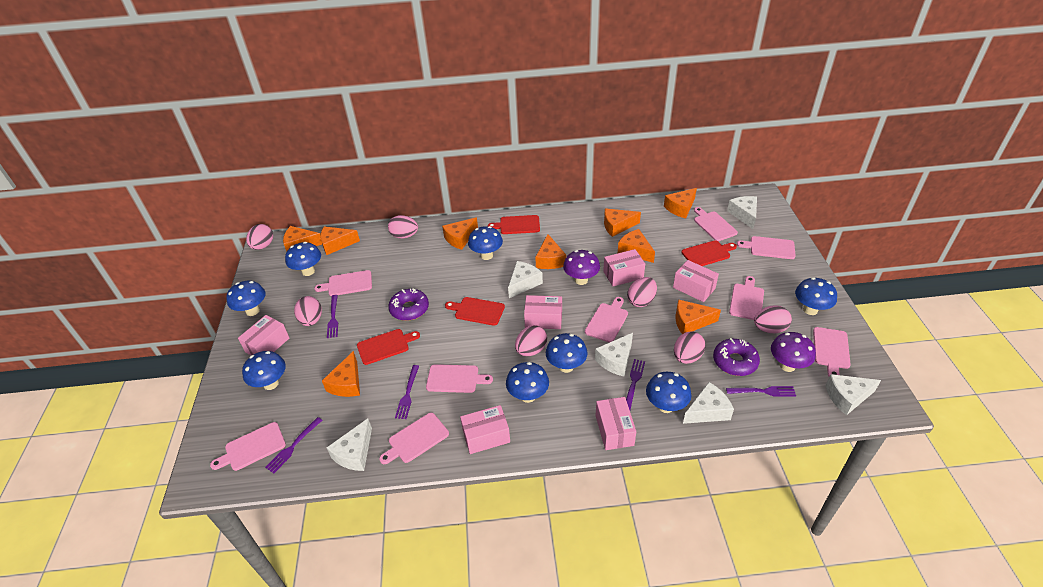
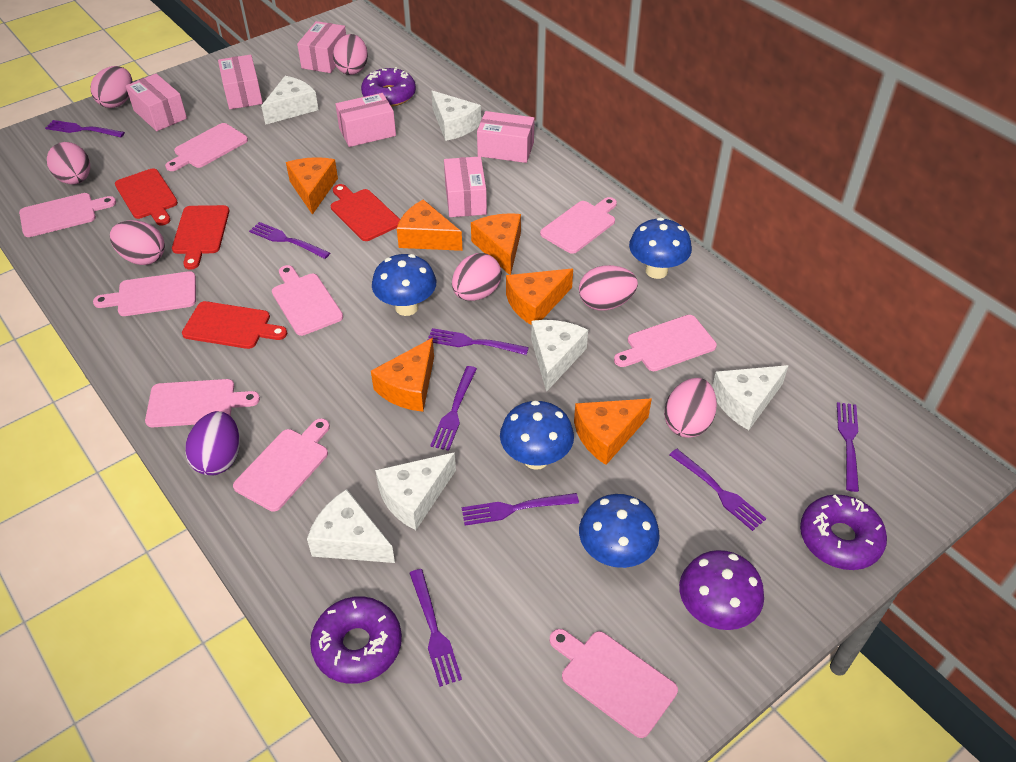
blue mushroom: [226,281,265,316] [242,351,286,390] [285,242,321,276] [468,226,503,260] [506,362,549,403] [546,333,588,373] [646,372,691,413] [795,277,837,315] = 8 -> [372,254,436,316] [500,400,574,470] [579,494,660,568] [629,217,692,279] = 4
orange cheese: [283,226,322,251] [320,227,360,255] [322,351,360,397] [442,217,478,250] [535,234,566,269] [604,208,641,237] [618,229,655,263] [664,188,697,218] [676,300,721,334] = 9 -> [286,157,338,215] [371,338,434,412] [397,199,463,251] [471,213,521,275] [506,269,573,325] [574,399,652,465] = 6
purple donut: [388,289,429,321] [713,338,760,376] = 2 -> [310,596,402,684] [361,67,416,107] [800,494,887,570] = 3
purple egg: none = 0 -> [185,411,240,476] = 1
purple fork: [265,417,322,473] [327,295,338,338] [395,365,419,419] [626,359,645,410] [726,386,796,397] = 5 -> [45,120,125,137] [249,222,330,259] [409,569,462,687] [428,328,529,355] [430,366,477,451] [462,493,579,526] [669,449,766,531] [837,402,859,492] = 8
purple mushroom: [563,250,600,285] [771,332,816,372] = 2 -> [679,550,764,630] = 1

